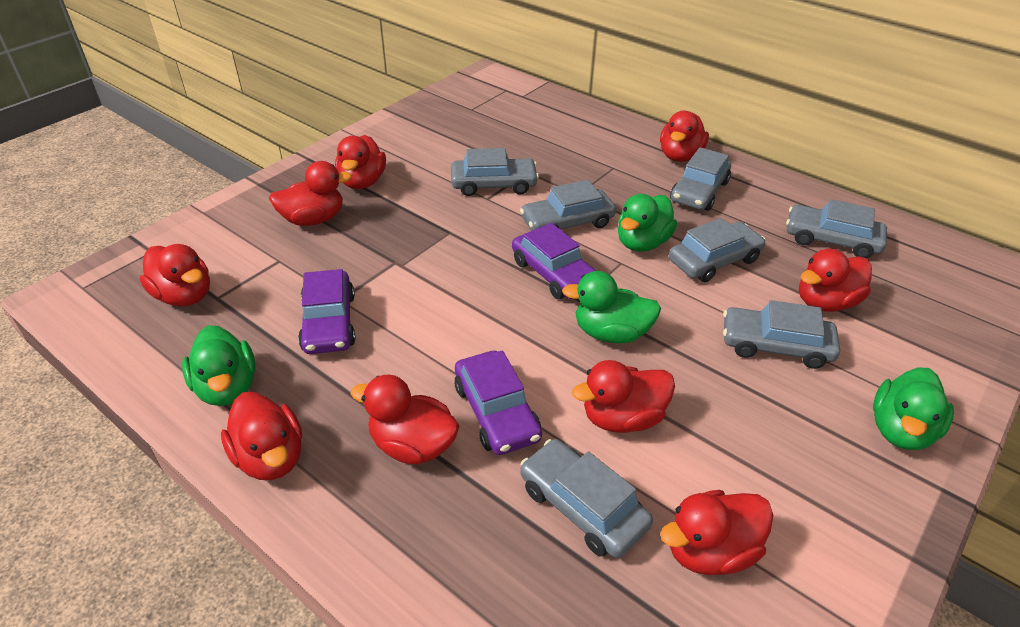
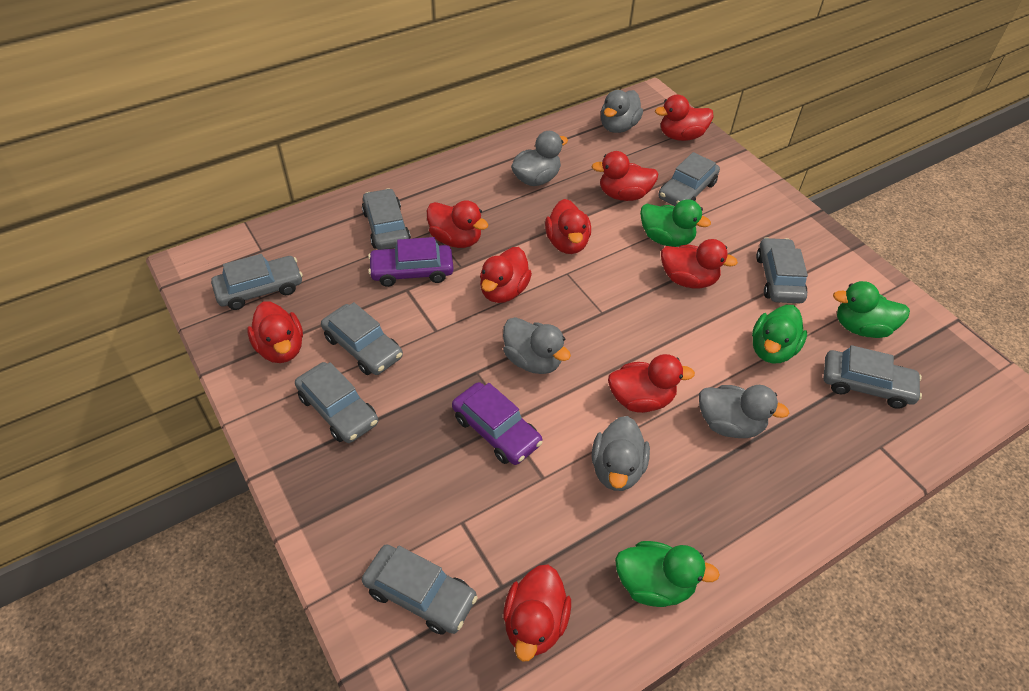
grey car: [451,148,539,196] [520,180,616,231] [520,439,653,558] [669,218,766,282] [670,147,731,211] [723,300,840,369] [786,199,887,258] = 7 -> [211,254,303,310] [295,362,378,443] [321,302,403,375] [362,188,411,250] [362,544,478,635] [658,152,720,206] [756,237,808,303] [824,345,922,409] = 8
grey duck: none = 0 -> [503,317,571,374] [511,131,568,186] [591,416,650,491] [601,90,643,133] [699,385,789,438] = 5
purple car: [298,269,356,354] [454,350,542,455] [512,223,596,299] = 3 -> [368,237,454,287] [452,382,543,465] = 2

